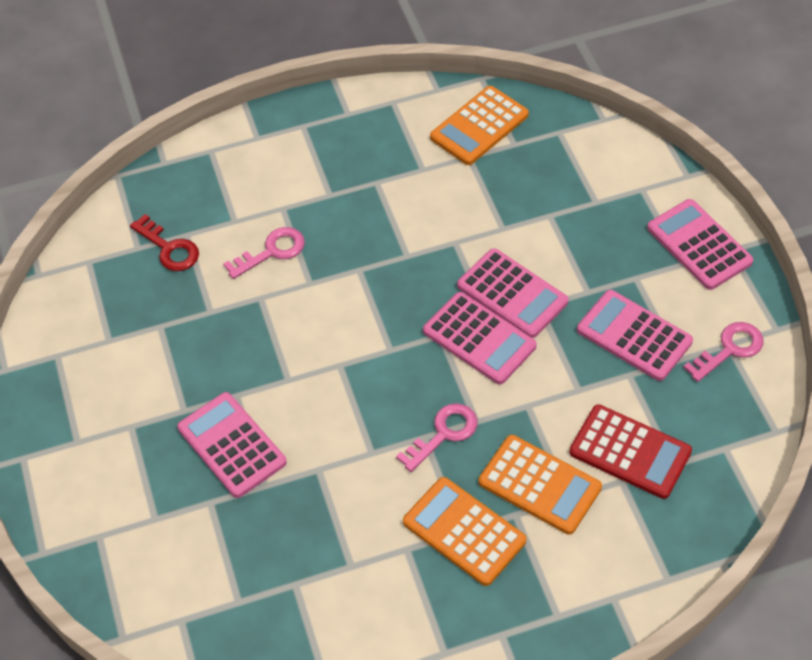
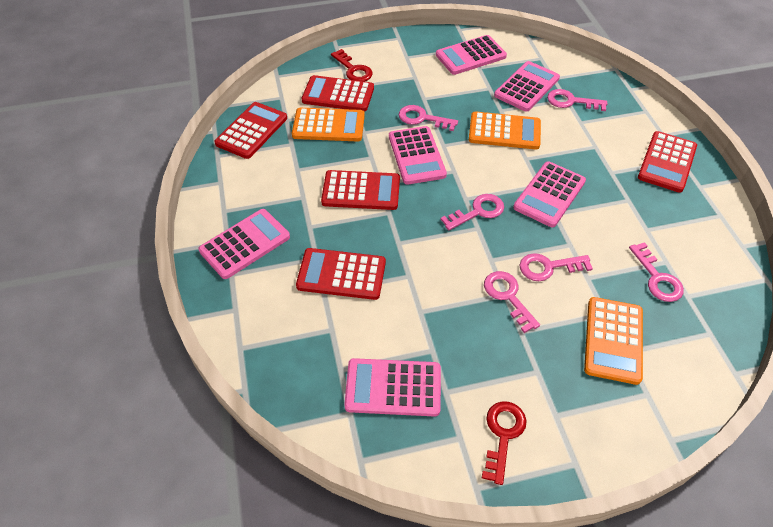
pink calculator: [177,392,287,498] [423,292,537,384] [457,248,569,338] [577,290,693,381] [647,199,753,290] = 5 -> [198,209,290,279] [344,358,441,417] [389,126,447,185] [436,35,507,75] [494,61,560,112] [513,161,586,227] = 6
pink key: [223,227,305,279] [396,403,478,472] [683,322,764,382] = 3 -> [399,105,458,131] [440,194,504,230] [484,271,540,333] [519,253,593,281] [547,89,607,111] [629,242,684,302] = 6
red calculator: [569,404,692,499] = 1 -> [215,102,287,159] [296,248,386,300] [302,75,374,112] [321,170,400,210] [638,131,697,193] = 5
red key: [130,214,199,271] = 1 -> [331,49,372,82] [482,401,527,485] = 2

